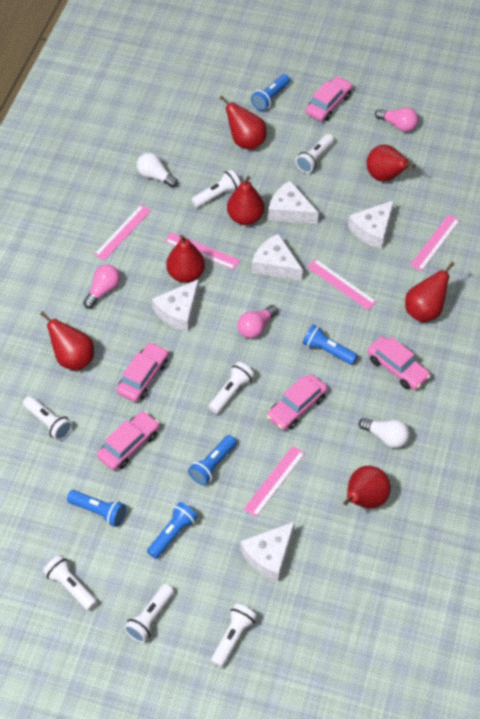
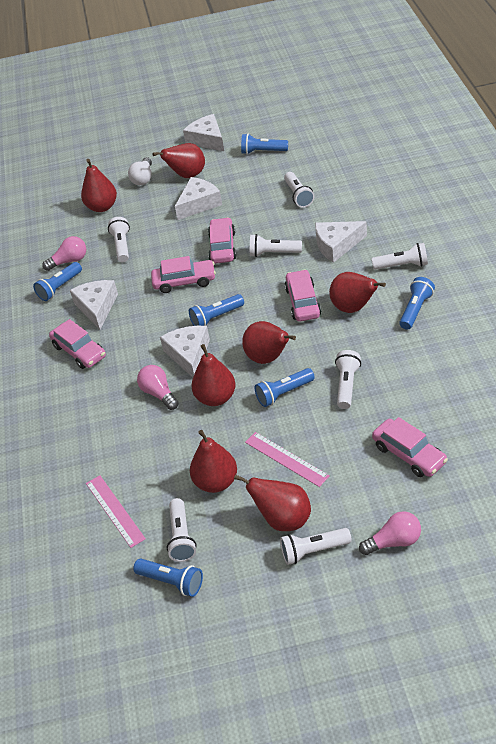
blue flashlight: [67,490,126,527] [147,502,198,559] [188,435,237,485] [251,74,290,111] [303,324,358,365] = 5 -> [33,262,82,301] [133,558,203,597] [189,294,244,326] [241,134,288,154] [255,368,315,407] [400,277,435,330] = 6
pink ruler: [94,205,151,261] [165,232,240,270] [244,446,305,517] [307,259,377,310] [410,214,460,271] = 5 -> [86,475,146,548] [245,432,330,487] = 2
white light bulb: [137,153,178,188] [359,418,410,448] = 2 -> [128,157,152,185] = 1

